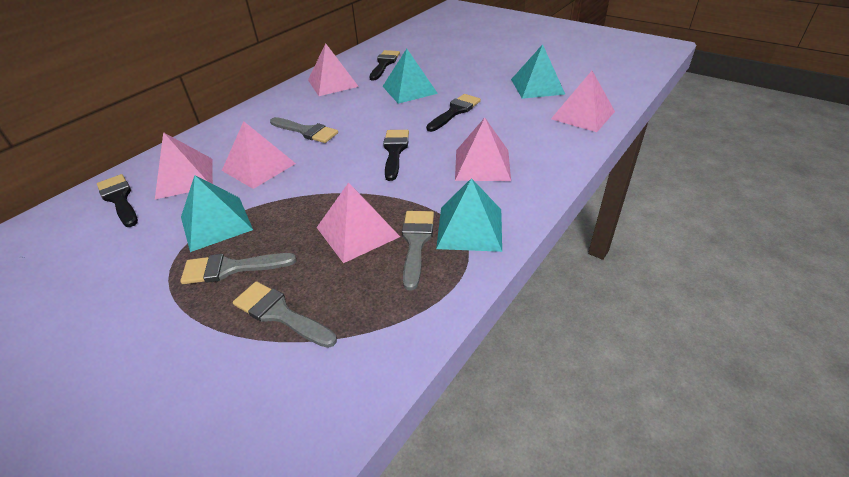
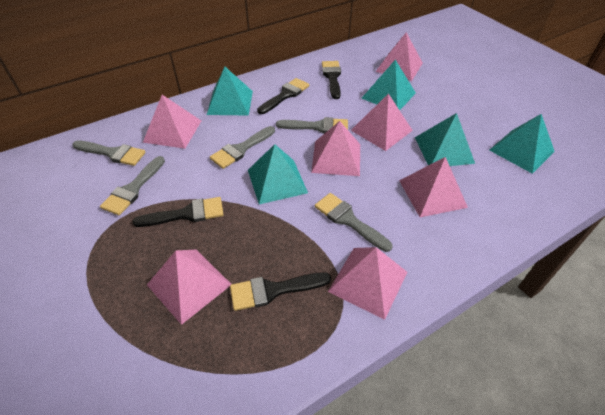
grey brush: [180,253,297,284] [233,281,337,348] [270,117,338,143] [402,211,434,290] = 4 -> [73,140,146,166] [100,156,165,215] [210,126,275,169] [276,117,348,134] [315,193,392,252] = 5
pink pyramid: [155,132,213,200] [222,121,296,189] [308,43,359,96] [317,182,400,263] [455,118,511,181] [551,71,615,132] = 6 -> [143,95,201,149] [147,250,231,325] [311,121,360,176] [328,247,407,320] [351,93,413,151] [376,32,423,81] [399,157,468,217] = 7
turquoise pyramid: [181,175,253,252] [382,49,438,104] [436,178,502,252] [511,44,565,99] = 4 -> [207,67,253,116] [248,144,308,204] [362,60,416,110] [415,113,475,166] [490,114,555,174] = 5

